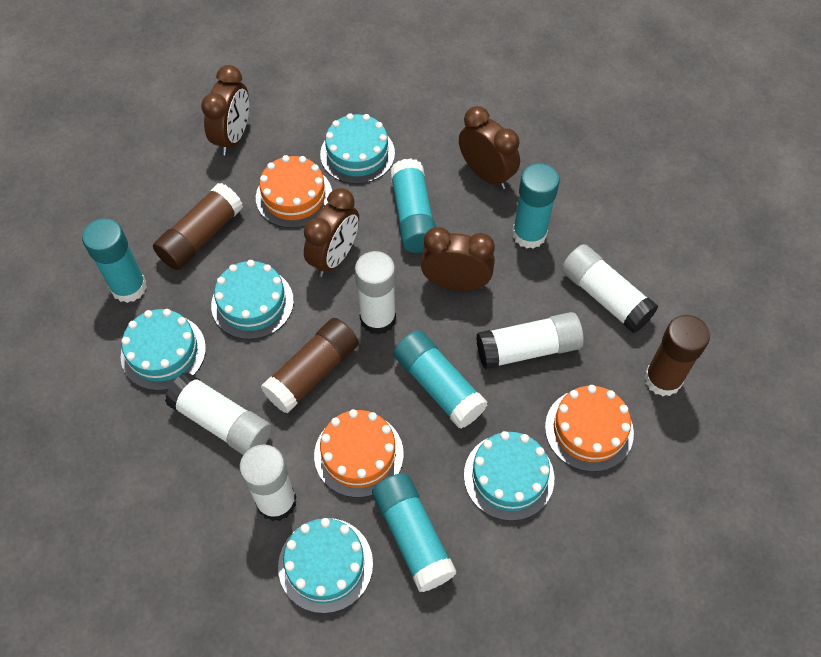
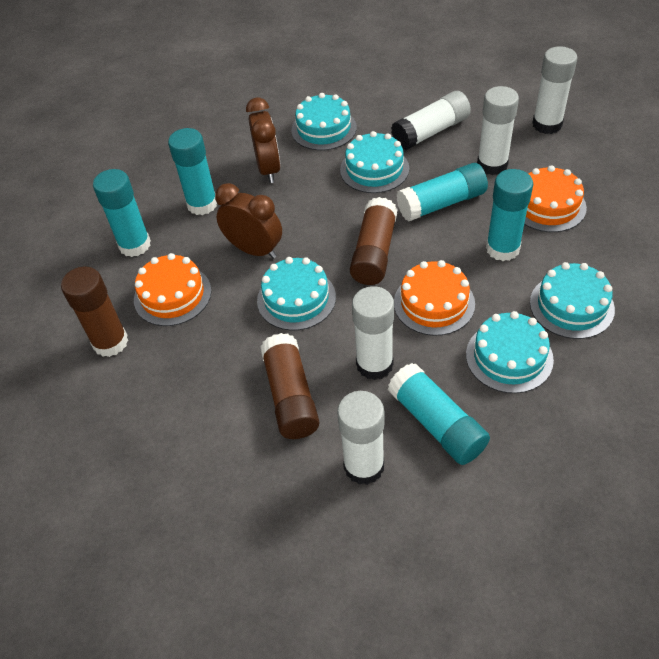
brown clock: [201,65,249,155] [304,188,359,277] [421,227,495,291] [459,106,520,189] = 4 -> [215,183,282,259] [246,98,281,183] = 2

